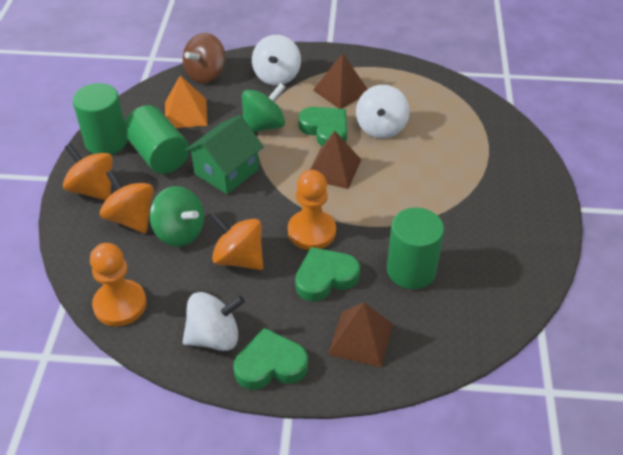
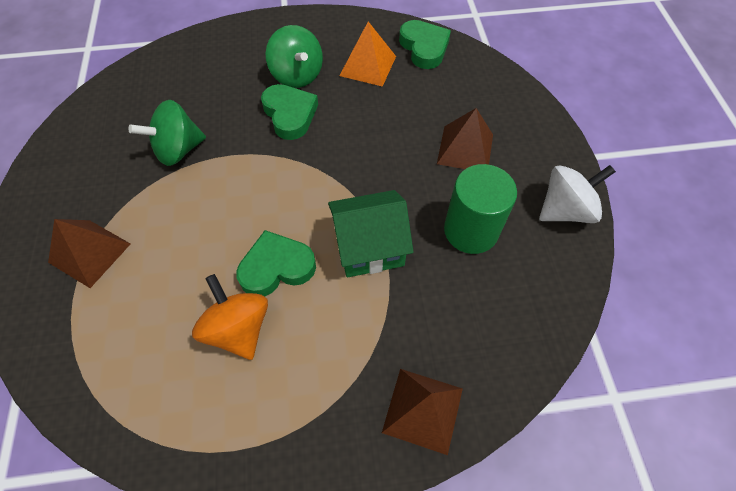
brown spinning top: [183,33,225,83] = 1 -> none = 0
green cylinder: [73,83,128,155] [123,105,189,174] [387,208,444,289] = 3 -> [444,164,517,254] = 1
orange pawn: [90,243,147,326] [288,170,336,250] = 2 -> none = 0
orange spinning top: [63,143,113,201] [100,170,154,233] [210,213,263,270] = 3 -> [192,274,268,360] = 1
white spinning top: [183,292,245,351] [252,35,301,86] [356,85,409,139] = 3 -> [539,165,616,223] = 1

